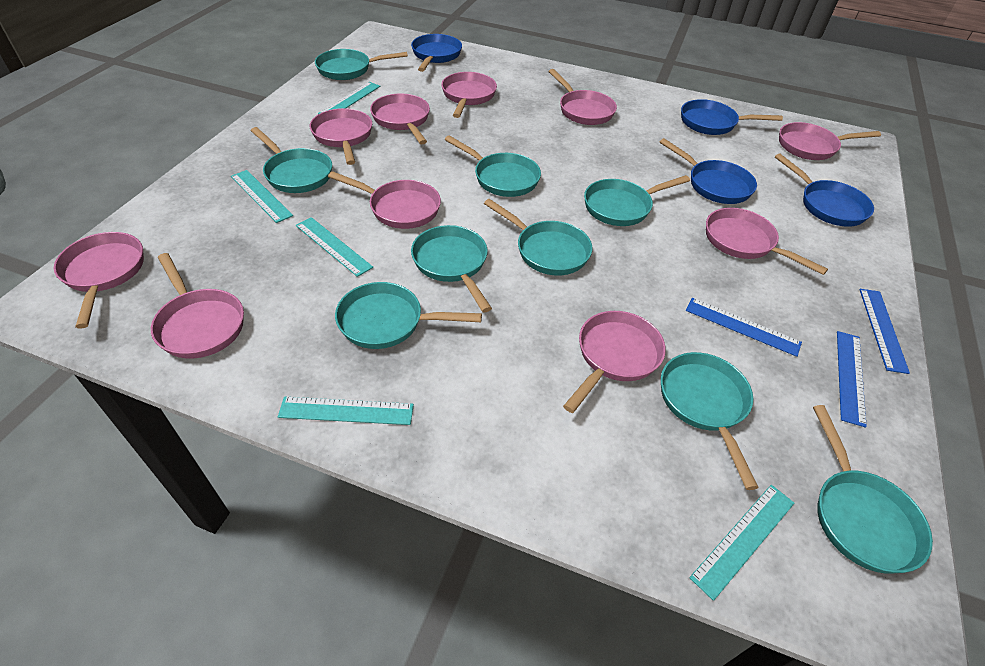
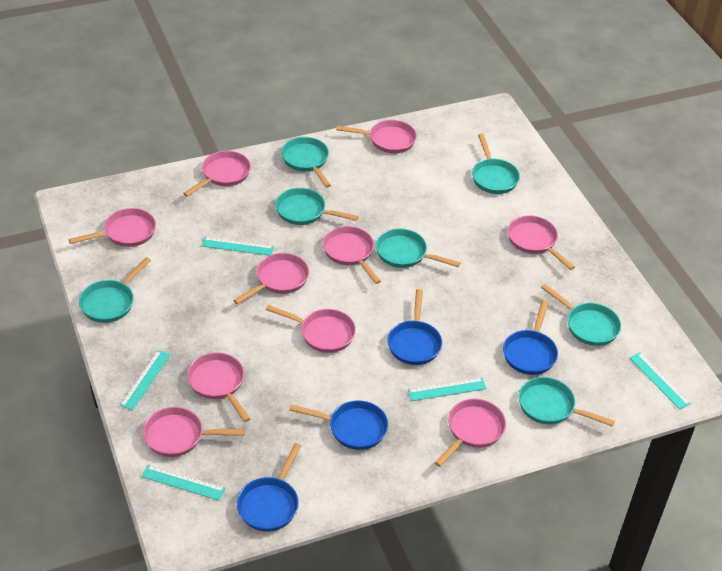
blue ruler: [686,298,802,357] [837,331,867,428] [859,289,910,374] = 3 -> none = 0
turquoise pan: [251,127,332,193] [315,49,408,80] [335,282,482,349] [411,225,492,312] [445,135,541,197] [484,199,592,275] [584,175,690,226] [661,352,759,490] [813,405,933,573] = 9 -> [79,257,151,323] [275,188,359,225] [281,137,331,188] [376,228,461,268] [472,133,520,194] [518,377,615,426] [541,284,621,346] = 7

